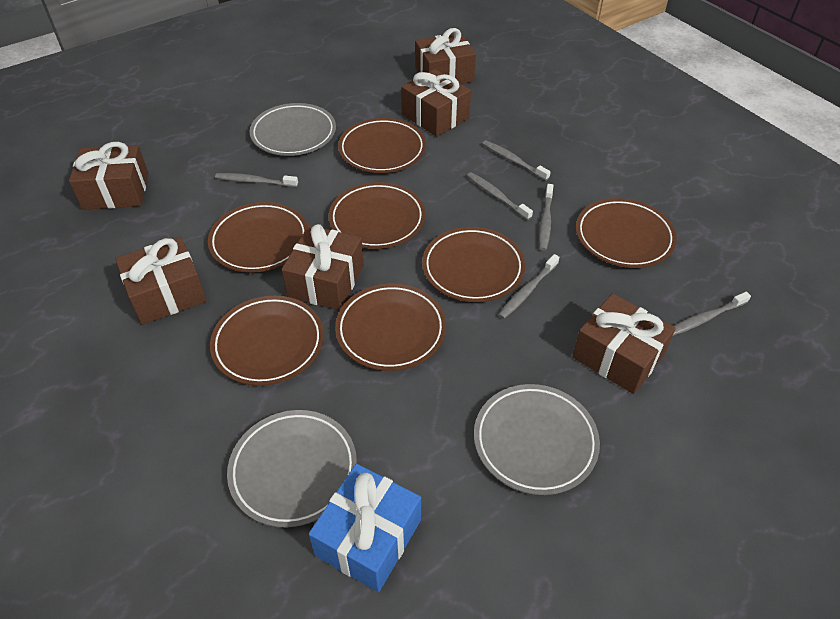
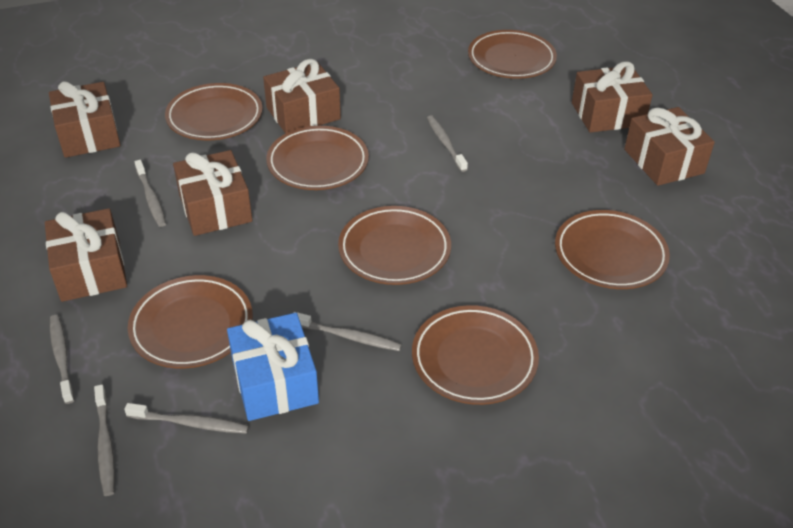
grey plate: [227,410,357,527] [250,103,336,156] [474,384,600,495] = 3 -> none = 0

